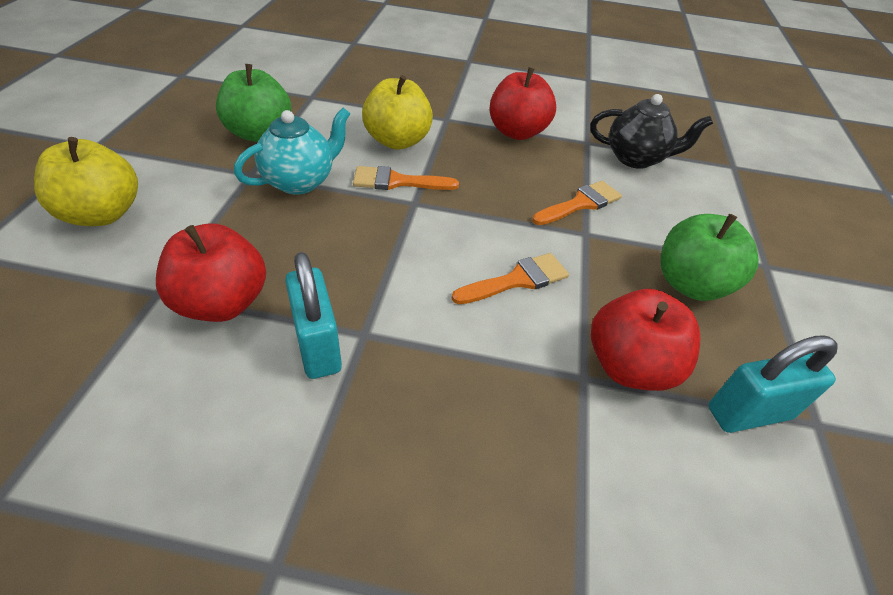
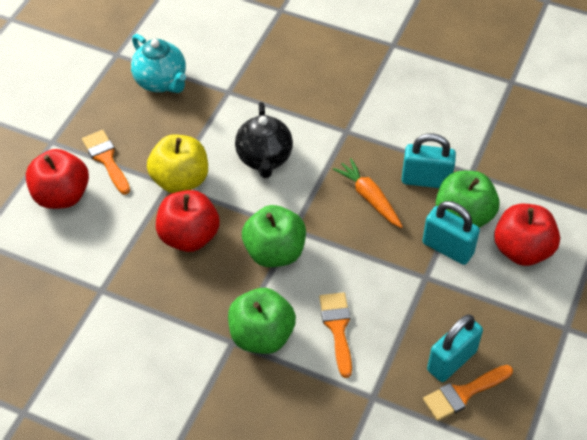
green apple: [216,64,292,142] [661,214,759,301] = 2 -> [228,288,296,354] [242,205,306,267] [436,171,500,228] = 3
orange carrot: none = 0 -> [333,158,403,228] = 1
turquoise padlock: [285,252,342,379] [708,336,838,433] = 2 -> [402,133,456,188] [422,201,480,265] [427,314,483,382] = 3
yellow apple: [34,137,138,226] [362,75,433,150] = 2 -> [147,134,208,193] = 1

